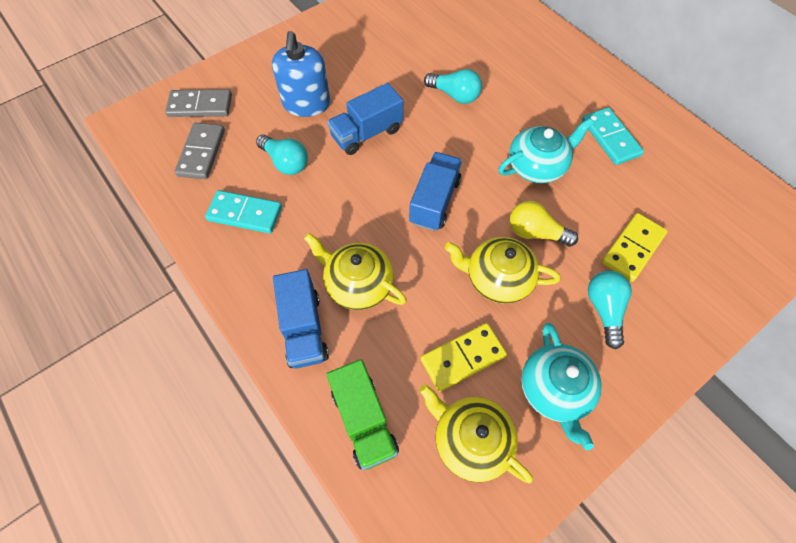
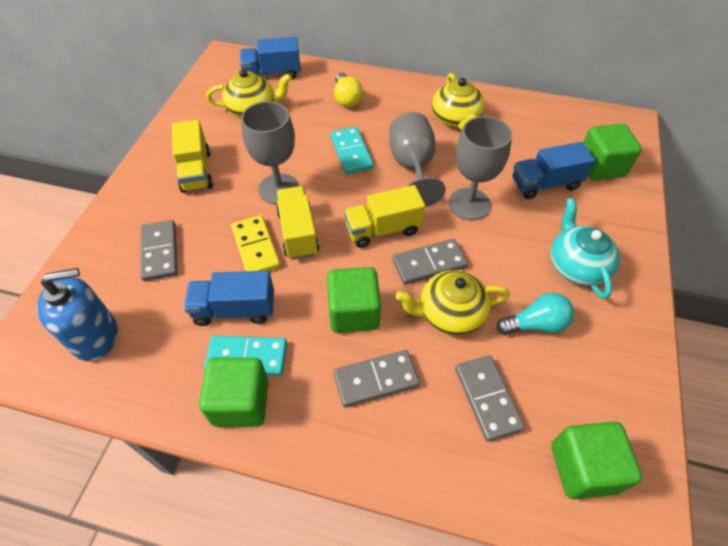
green cube: none = 0 -> [199,357,269,427] [327,267,381,333] [551,421,642,499] [583,124,642,180] = 4
green truck: [326,359,399,470] = 1 -> none = 0
grey domino: [165,89,232,117] [174,123,225,179] = 2 -> [140,220,178,281] [334,350,420,407] [392,239,468,285] [455,355,525,442] = 4
grey goblet: none = 0 -> [241,101,299,205] [389,112,446,207] [449,116,512,220] = 3
turquoise light bulb: [256,134,308,175] [424,69,482,104] [588,270,632,349] = 3 -> [497,293,574,335] = 1
turquoise teapot: [498,118,594,183] [521,323,602,450] = 2 -> [551,198,620,299] = 1
yellow domino: [421,323,507,392] [602,213,668,282] = 2 -> [231,215,280,271] = 1
yellow truck: none = 0 -> [172,120,213,193] [276,186,319,260] [344,185,425,248] = 3

